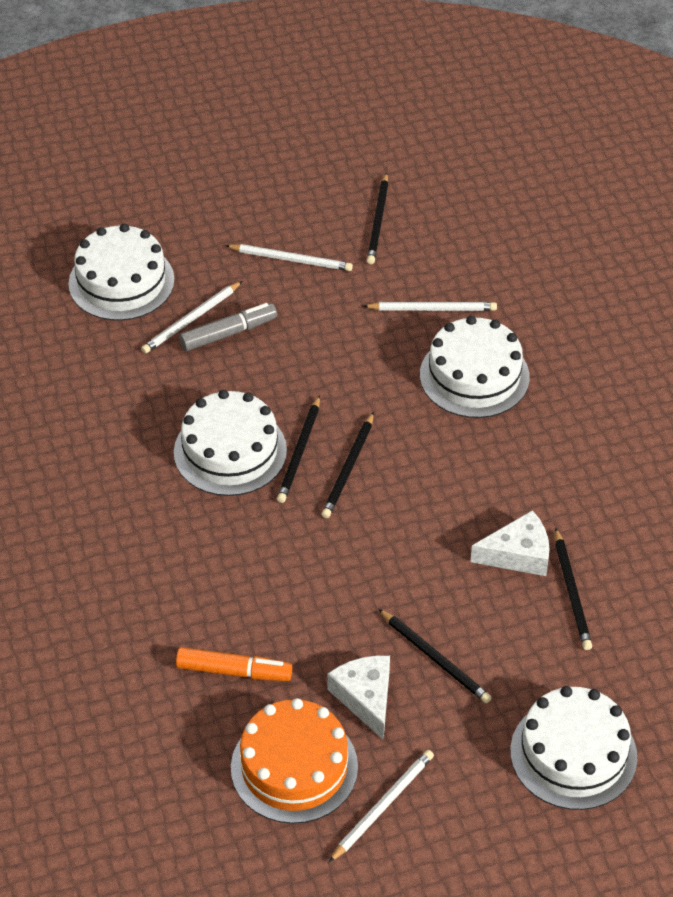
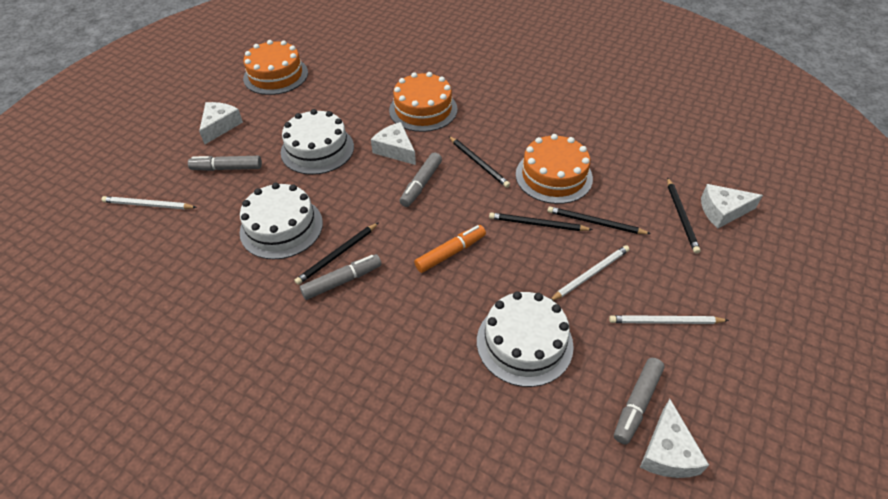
grey marker: [179,303,277,351] = 1 -> [188,156,262,171] [300,254,382,300] [400,152,442,207] [614,358,664,444] = 4
orange cake: [231,698,358,824] = 1 -> [243,40,308,95] [389,72,458,132] [516,134,593,204] = 3
white cake: [68,224,175,321] [174,390,287,496] [420,316,530,418] [510,686,637,810] = 4 -> [240,183,323,259] [281,109,354,175] [477,291,574,387] = 3
white cheese: [327,655,390,740] [471,510,550,576] = 2 -> [199,102,243,144] [371,122,416,165] [640,399,709,478] [701,184,763,229] = 4
white pencil: [141,281,242,353] [225,244,353,271] [329,750,434,862] [363,302,497,311] = 4 -> [101,196,197,209] [551,245,629,301] [609,315,729,324] = 3

